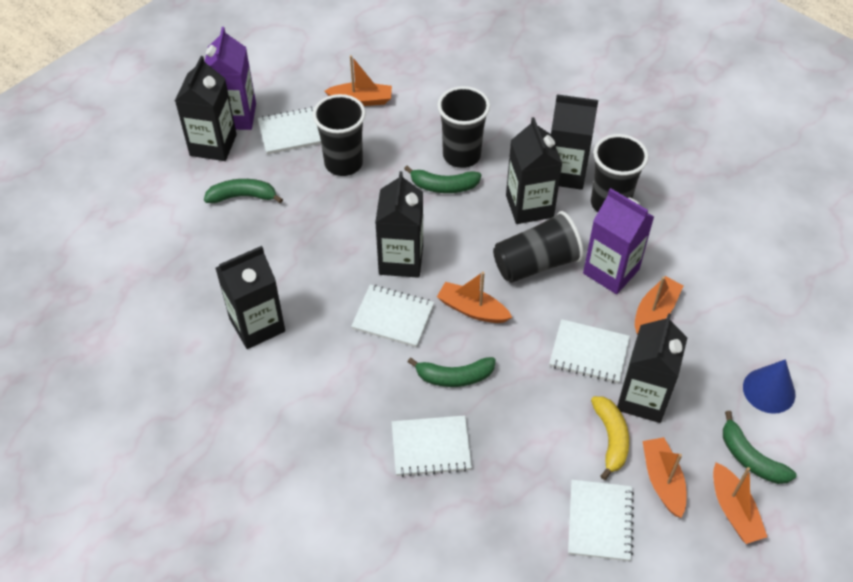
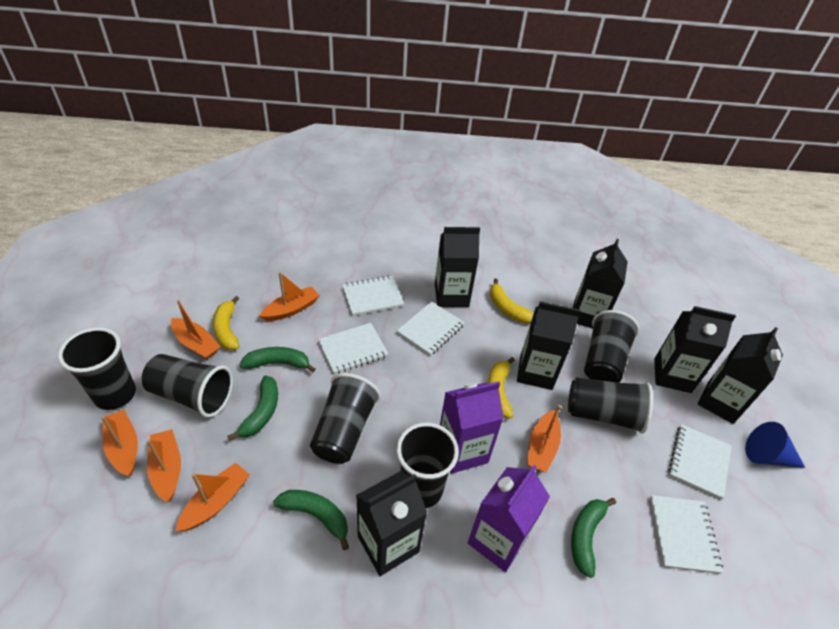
black cup: [313,94,366,176] [437,86,490,168] [493,211,584,283] [591,134,648,212] = 4 -> [58,327,136,410] [142,354,233,418] [310,373,380,464] [397,422,459,508] [568,377,653,434] [584,310,639,383] = 6
orange boat: [325,55,392,106] [437,272,512,323] [635,276,683,335] [642,437,686,518] [713,462,767,544] = 5 -> [101,410,138,476] [147,429,181,502] [171,300,220,359] [175,463,250,531] [260,272,320,321] [527,405,561,473] = 6
yellow banana: [591,396,629,480] = 1 -> [213,296,240,350] [488,357,515,419] [490,278,534,323] = 3

